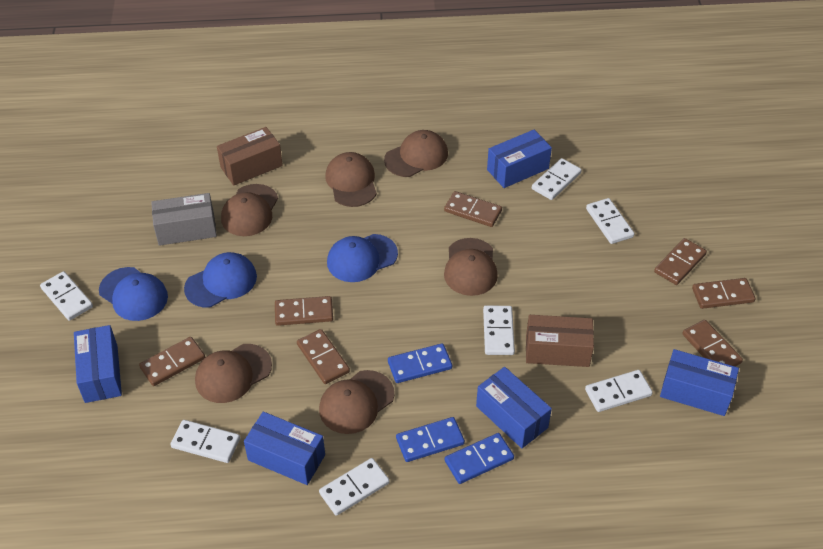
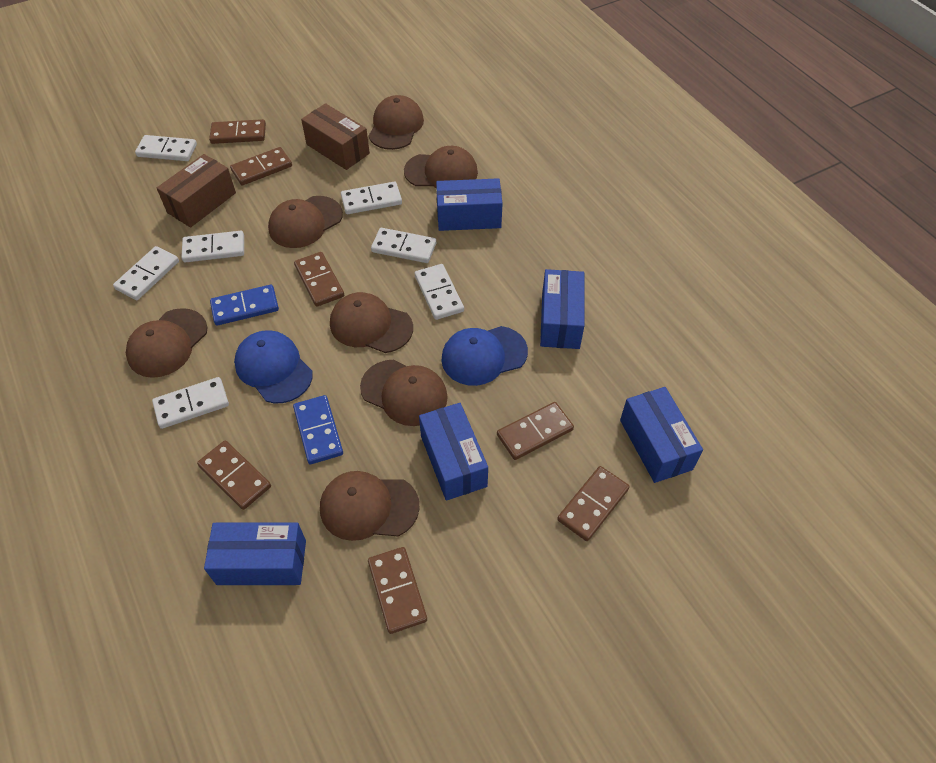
blue cap: [99,267,168,321] [184,252,257,308] [327,234,398,282] = 3 -> [234,330,313,403] [441,326,528,386] = 2
blue domino: [388,343,452,383] [396,417,465,462] [445,433,514,484] = 3 -> [210,285,279,326] [293,395,343,464] = 2
brown cap: [195,344,272,403] [221,184,278,236] [319,370,394,434] [325,152,377,207] [384,130,448,177] [444,238,498,296] = 6 -> [126,308,208,378] [268,196,343,248] [320,471,420,541] [330,292,413,353] [360,359,448,426] [368,95,424,150] [404,146,478,188] = 7
grey box: [151,193,217,246] = 1 -> none = 0

